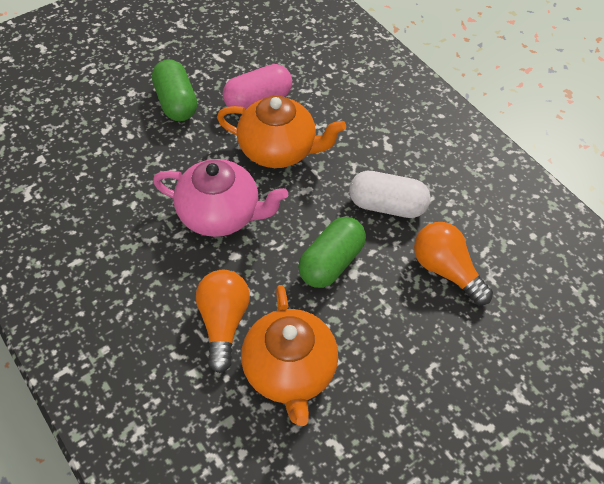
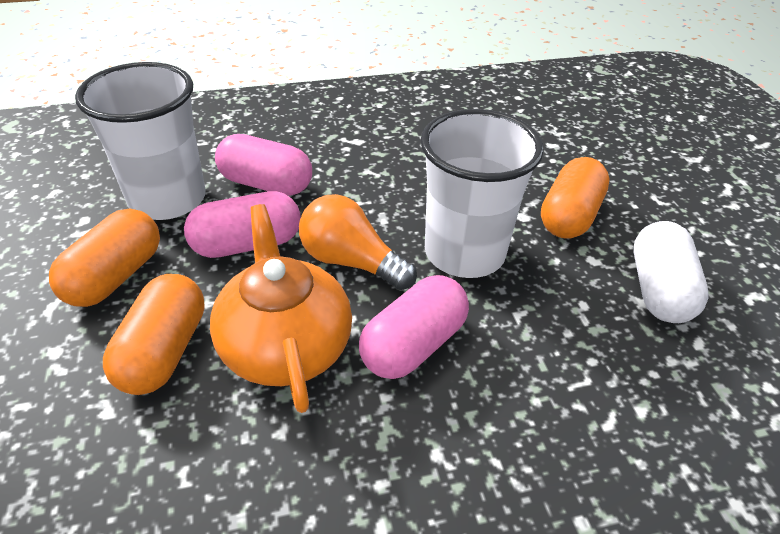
green capsule: [152,59,197,121] [298,217,366,288] = 2 -> none = 0
orange capsule: none = 0 -> [49,209,160,307] [103,274,205,395] [541,157,609,239] = 3
orange light bulb: [196,270,250,373] [414,222,493,305] = 2 -> [299,194,417,290] = 1
orange teapot: [217,95,346,168] [241,285,338,426] = 2 -> [210,204,352,413] = 1
pink capsule: [223,64,292,110] = 1 -> [184,191,301,258] [215,134,312,196] [359,275,469,379] = 3
pink teapot: [153,159,288,237] = 1 -> none = 0
white cup: none = 0 -> [75,62,206,220] [421,109,544,278] = 2

